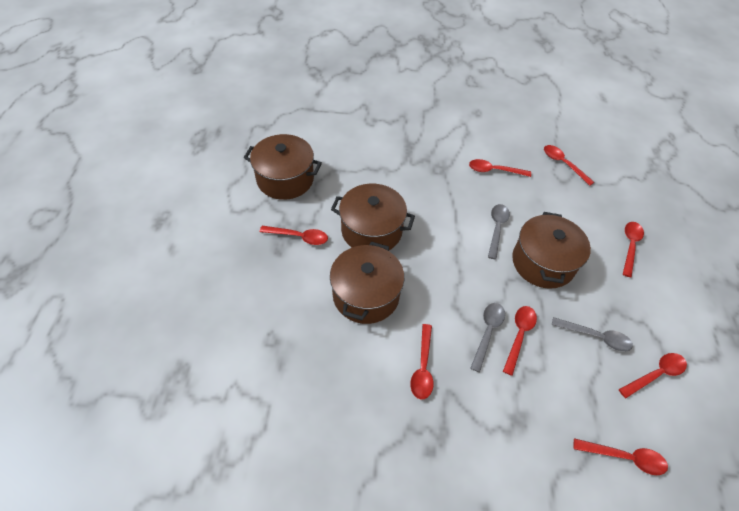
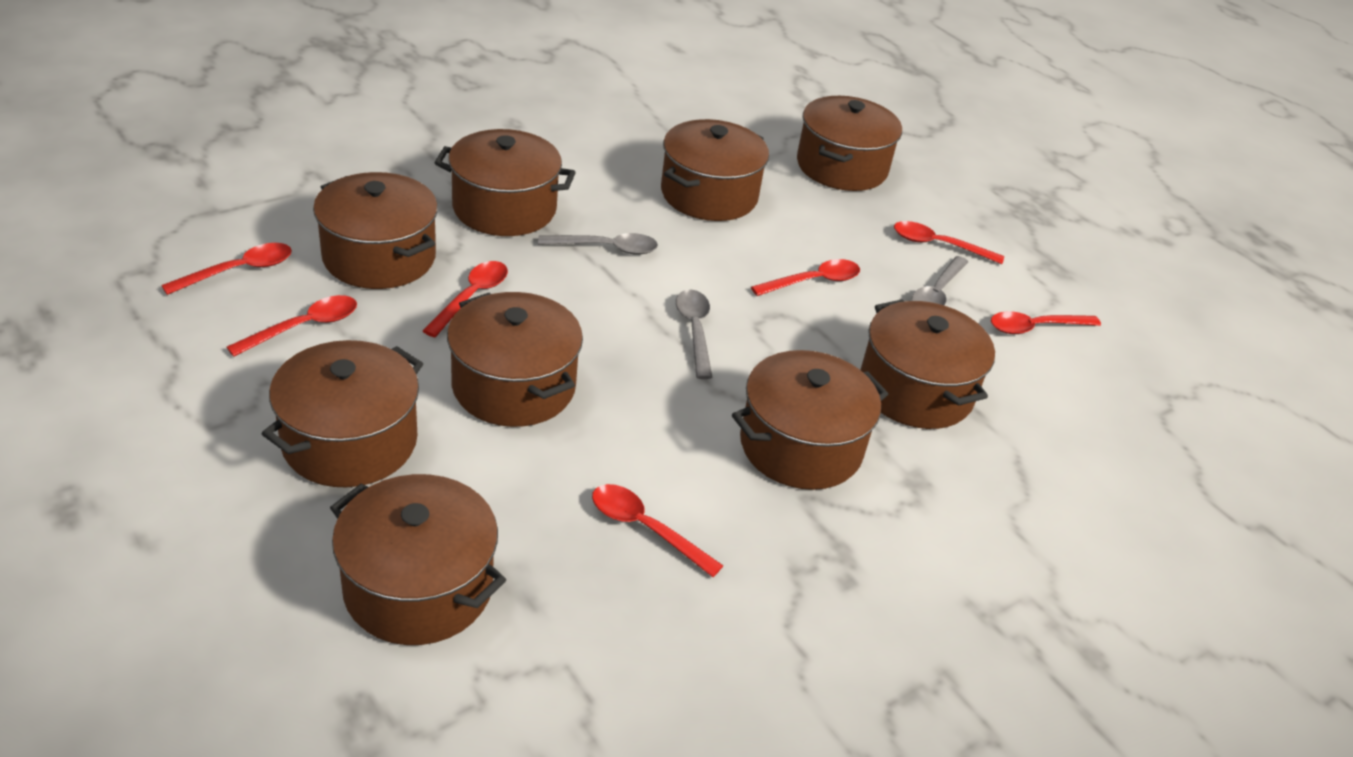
brown pot: [244,134,322,200] [330,242,404,324] [331,184,415,250] [512,212,591,289] = 4 -> [261,340,423,487] [313,172,438,289] [330,474,506,645] [434,129,576,236] [447,292,583,427] [661,119,769,221] [732,350,888,490] [797,96,902,191] [861,299,995,429] = 9
red spoon: [260,226,328,245] [410,324,434,399] [469,159,531,177] [503,306,537,376] [544,145,594,186] [574,438,668,475] [619,353,687,398] [623,222,644,277] = 8 -> [161,243,292,295] [227,295,357,357] [423,261,508,337] [592,484,723,577] [751,259,860,296] [894,221,1004,264] [991,311,1101,334] = 7

